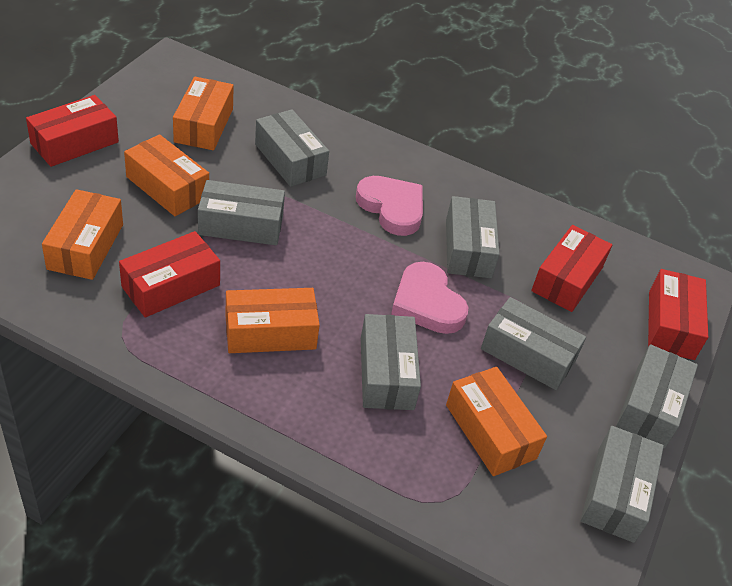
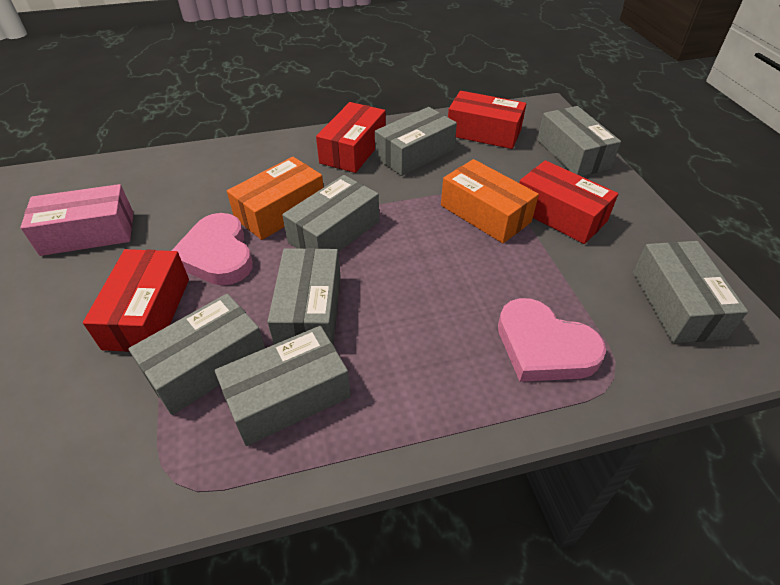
orange box: [42,189,123,280] [124,134,209,216] [173,77,234,150] [225,288,320,353] [446,367,547,476] = 5 -> [227,157,324,240] [441,159,539,243] = 2
pink box: none = 0 -> [20,184,134,256] = 1

